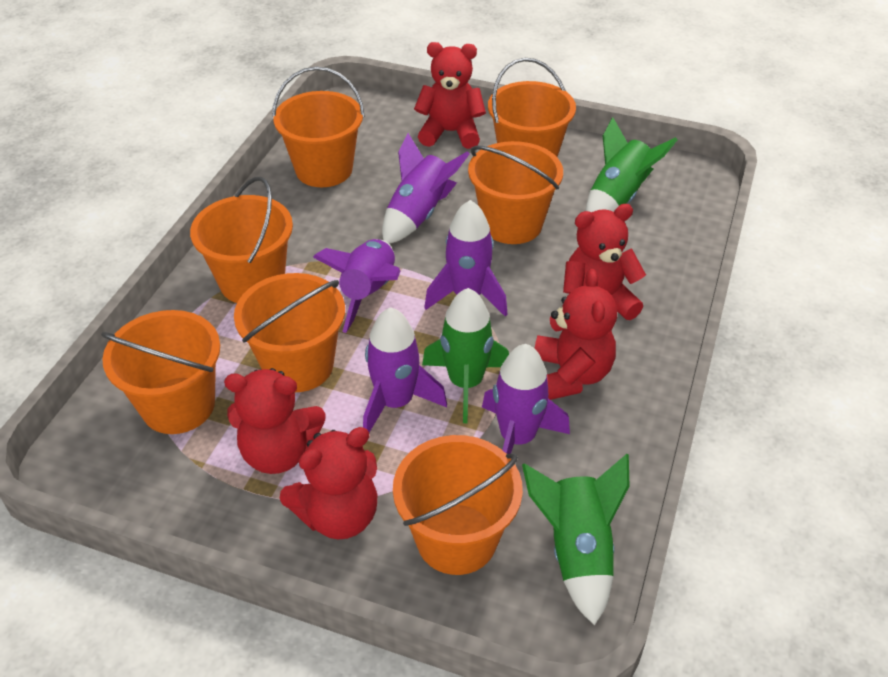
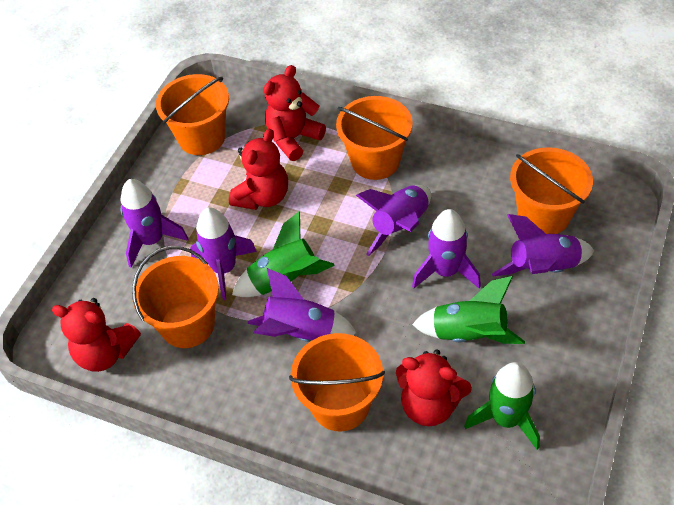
orange bucket: [101,310,220,434] [190,177,293,303] [234,273,345,392] [272,66,365,187] [393,435,523,575] [468,141,563,244] [488,58,576,157] = 7 -> [132,246,219,348] [156,74,229,155] [289,333,385,431] [336,96,413,180] [510,147,593,234] = 5
purple rocket: [313,239,401,333] [363,307,447,432] [382,133,470,244] [424,200,507,316] [482,344,570,454] = 5 -> [120,179,189,268] [190,207,257,300] [248,268,357,342] [356,185,431,256] [412,209,481,289] [492,214,594,276] = 6
red teddy bear: [224,368,325,474] [280,427,377,539] [414,42,486,149] [534,269,617,400] [563,204,646,320] = 5 -> [52,298,141,372] [229,129,288,210] [263,65,326,161] [396,350,472,426] = 4

